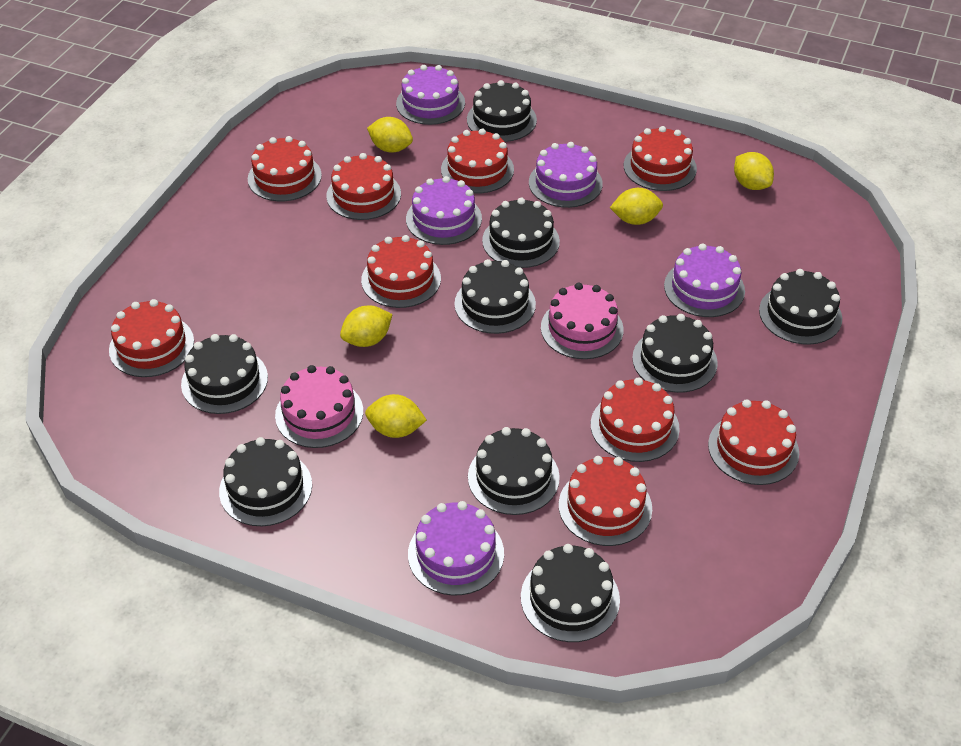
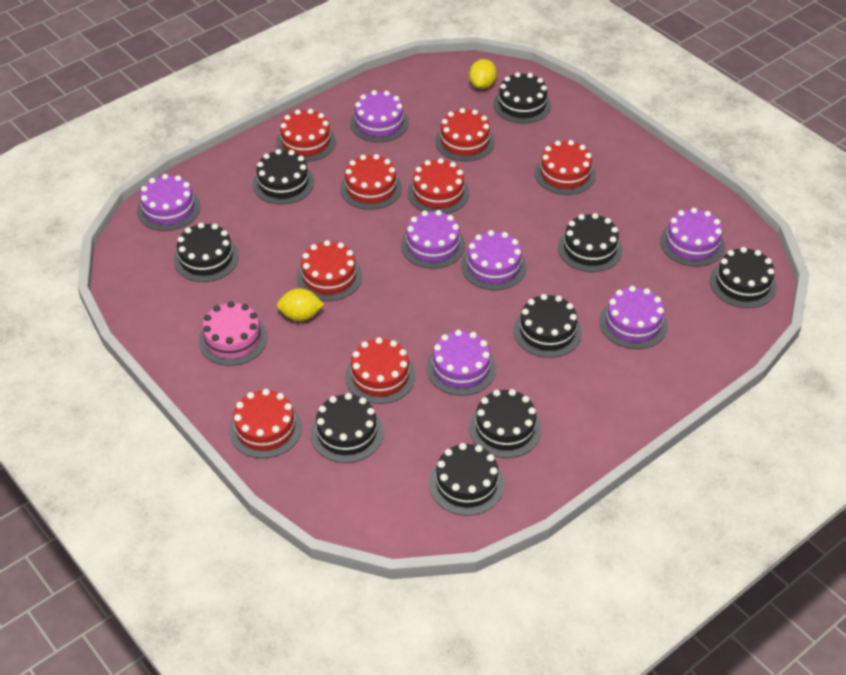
pink cake: [275,365,363,448] [541,283,624,359] = 2 -> [199,301,267,366] = 1
purple cake: [396,65,465,125] [406,176,482,245] [408,501,504,595] [529,142,603,208] [664,243,745,317] = 5 -> [137,174,200,231] [350,90,409,142] [401,210,465,269] [426,330,496,396] [461,230,526,290] [599,286,668,349] [660,208,725,267] = 7
red cake: [109,299,194,377] [248,136,322,202] [326,153,401,220] [361,235,441,308] [441,129,514,193] [559,456,652,546] [591,377,680,462] [624,126,697,191] [708,399,799,485] = 9 -> [229,389,302,459] [276,109,336,162] [297,240,362,301] [340,154,402,210] [345,337,416,404] [408,158,469,214] [435,108,495,161] [535,140,596,195] = 8
yellow lemon: [340,305,393,347] [365,394,427,438] [367,117,413,153] [610,188,663,225] [734,152,774,190] = 5 -> [277,288,324,321] [469,59,497,89] = 2

